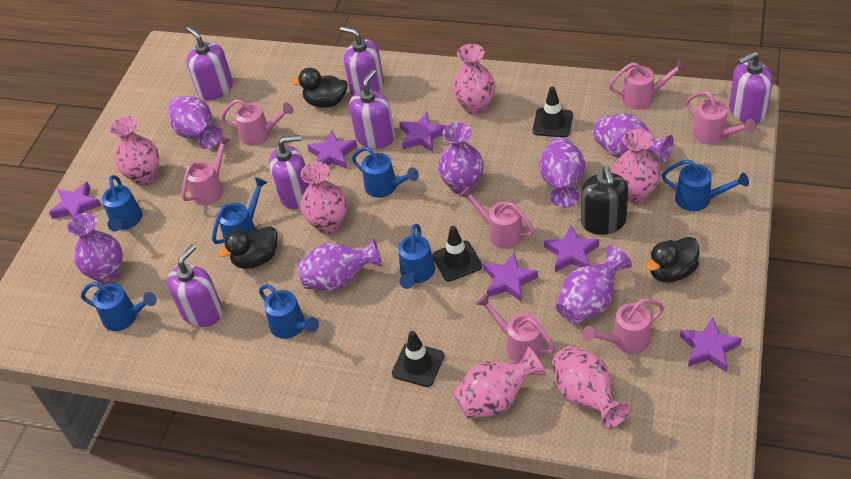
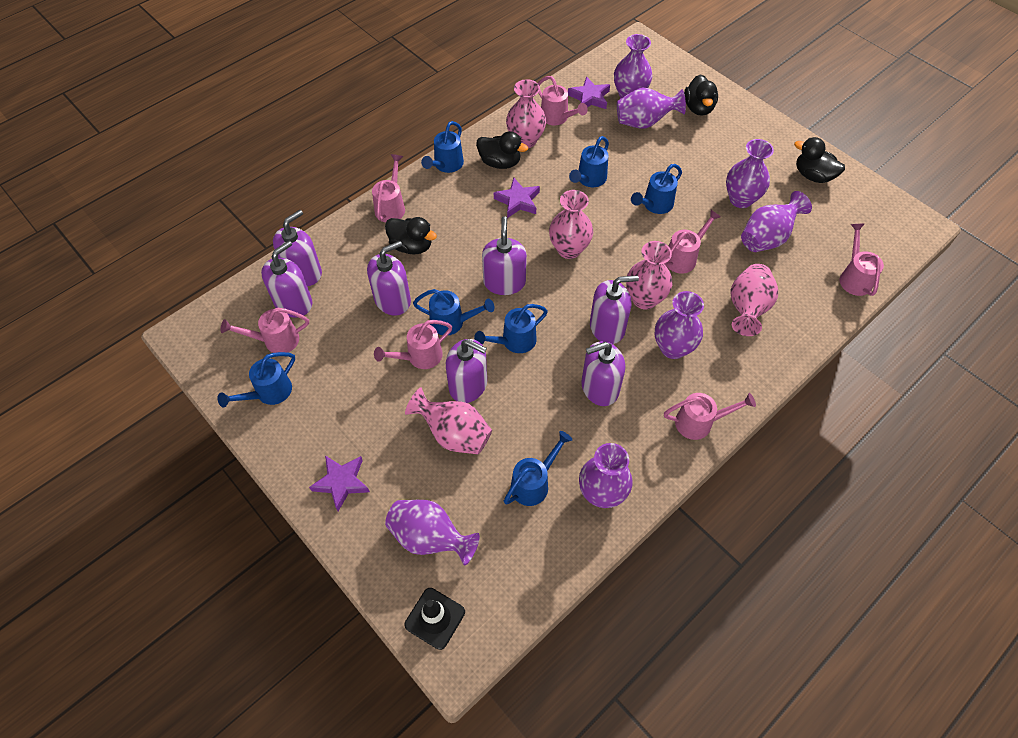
black duck: [218,226,277,269] [291,68,348,108] [646,237,700,282] = 3 -> [385,217,437,255] [476,131,528,169] [684,74,718,116] [794,137,845,183] = 4
black soap dispenser: [581,166,628,235] = 1 -> none = 0
black traffic cone: [392,331,444,387] [432,226,482,282] [533,86,573,137] = 3 -> [404,588,465,650] = 1
pink vase: [109,116,159,186] [300,162,347,234] [452,44,495,115] [453,347,546,419] [552,346,630,429] [612,129,660,203] = 6 -> [405,387,492,455] [506,79,546,148] [549,190,593,259] [626,241,672,310] [730,264,778,336] = 5
purple soap dispenser: [167,244,223,327] [186,27,233,100] [269,135,310,209] [340,27,384,95] [349,69,395,149] [729,51,773,124] = 6 -> [261,241,313,318] [273,210,322,286] [367,241,411,316] [446,339,487,403] [482,216,527,295] [581,341,625,406] [590,275,639,344] = 7
purple star: [49,182,102,219] [307,131,357,169] [400,112,446,152] [483,252,538,302] [544,226,599,272] [680,317,742,372] = 6 -> [309,456,370,511] [494,178,540,218] [568,76,610,109] = 3

